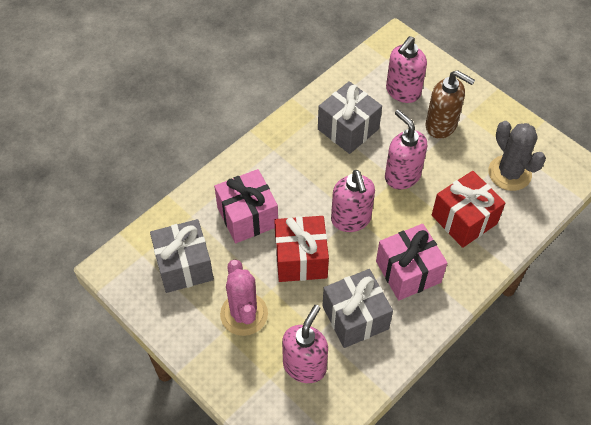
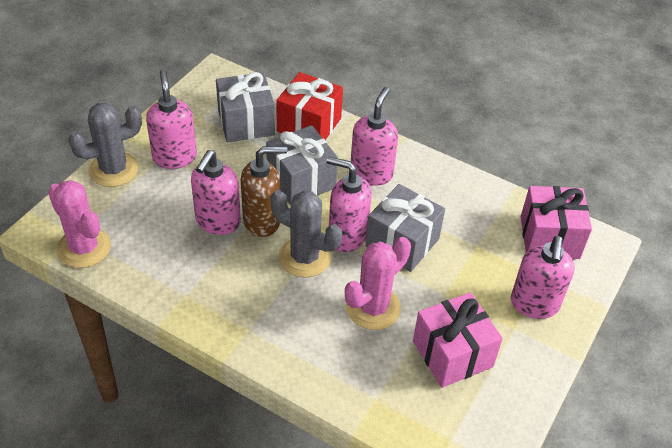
grey cactus: [488,121,546,191] = 1 -> [68,103,142,187] [270,190,342,278] = 2
pink cactus: [220,259,268,336] = 1 -> [48,180,111,268] [345,237,411,330] = 2
pink soap dispenser: [282,305,328,383] [331,170,375,232] [385,110,427,189] [386,36,427,103] = 4 -> [146,69,197,169] [191,150,241,235] [326,156,372,252] [351,87,398,186] [511,236,575,319] = 5
red gift: [274,216,329,282] [432,171,505,248] = 2 -> [276,72,343,140] = 1

